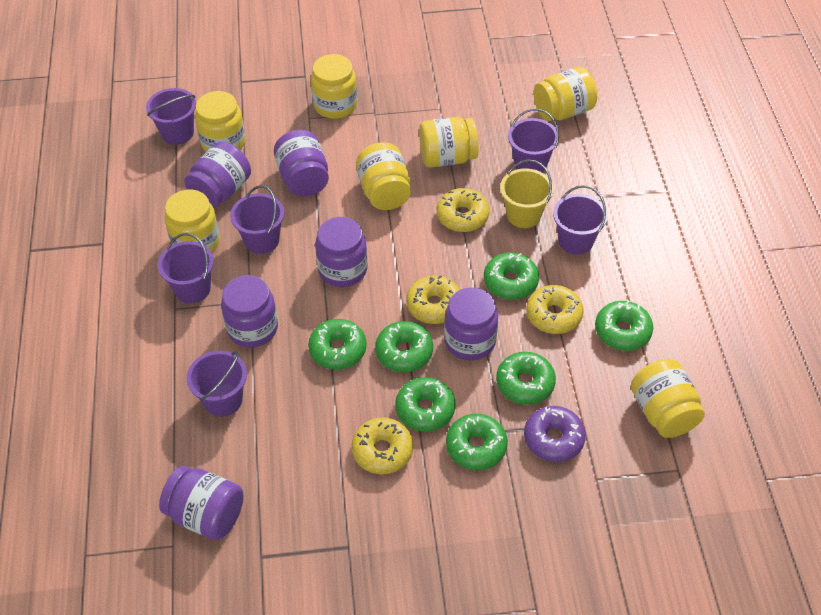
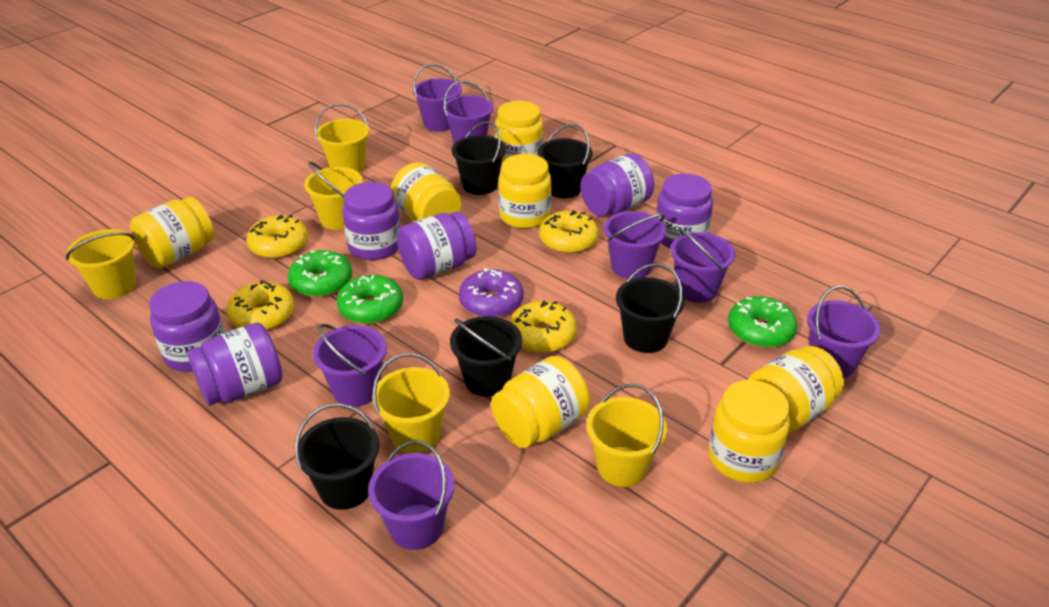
black bucket: none = 0 -> [295,404,379,510] [450,316,522,397] [452,121,506,195] [538,124,593,198] [616,263,685,353] = 5
green donut: [308,319,367,370] [375,321,433,372] [395,377,456,432] [446,413,508,470] [484,252,539,300] [496,352,556,405] [595,300,653,351] = 7 -> [288,250,352,297] [337,275,403,324] [728,296,797,348] = 3
purple bucket: [146,88,196,145] [158,233,214,303] [187,351,247,417] [230,185,284,254] [508,109,559,173] [553,185,608,255] = 6 -> [313,324,387,407] [368,440,454,550] [413,64,462,132] [443,80,494,143] [604,211,666,279] [670,228,735,303] [807,286,881,378] = 7
yellow bucket: [500,159,553,228] = 1 -> [66,229,136,299] [304,162,363,230] [315,103,369,173] [372,353,450,453] [586,384,667,487] = 5

